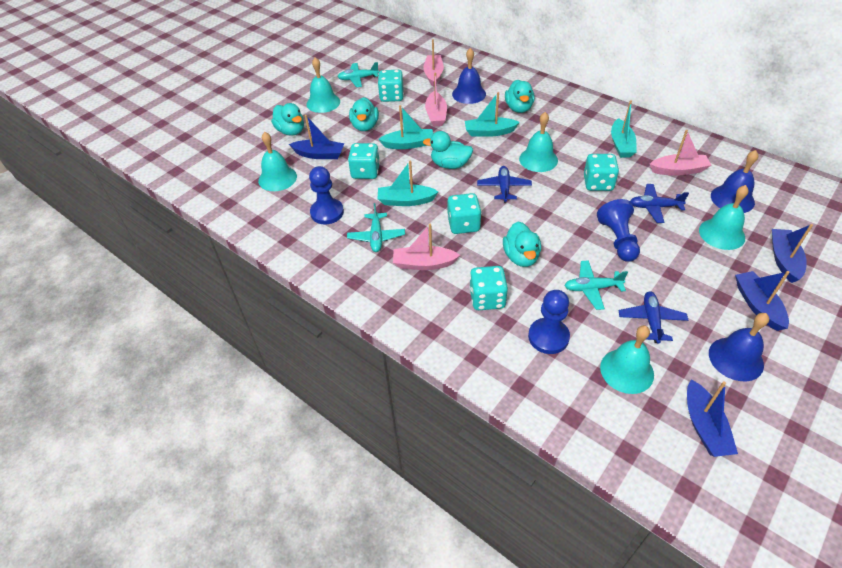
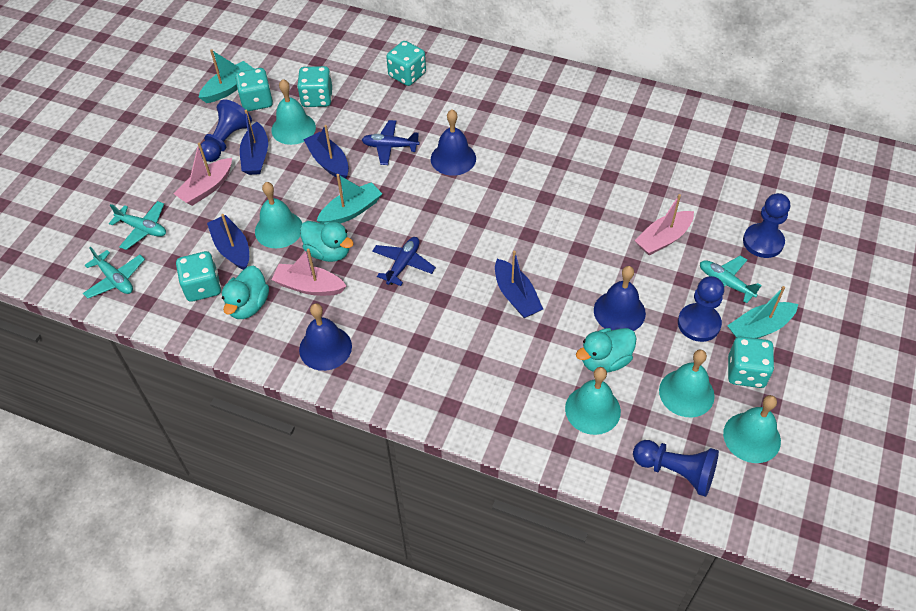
blue pawn: [309,166,344,224] [528,290,570,354] [597,199,640,262] = 3 -> [199,99,252,162] [633,440,719,497] [678,276,724,342] [743,193,790,258] = 4
blue plane: [477,166,532,203] [619,291,688,343] [630,184,689,223] = 3 -> [362,120,420,165] [372,237,436,286] = 2
pink boat: [393,224,460,270] [423,39,444,87] [425,72,447,126] [650,130,711,176] = 4 -> [174,143,232,206] [272,248,346,296] [634,194,694,256] = 3
turquoise boat: [377,160,439,206] [378,105,433,149] [465,92,520,137] [611,101,637,158] = 4 -> [199,49,254,103] [317,174,382,224] [727,286,798,339] = 3
turquoise duck: [271,103,304,136] [349,97,379,131] [423,131,473,169] [503,222,541,267] [505,80,535,113] = 5 -> [222,266,269,319] [300,221,354,262] [576,328,637,372] = 3

